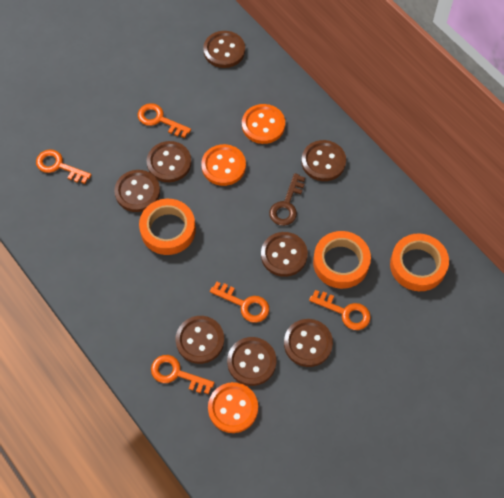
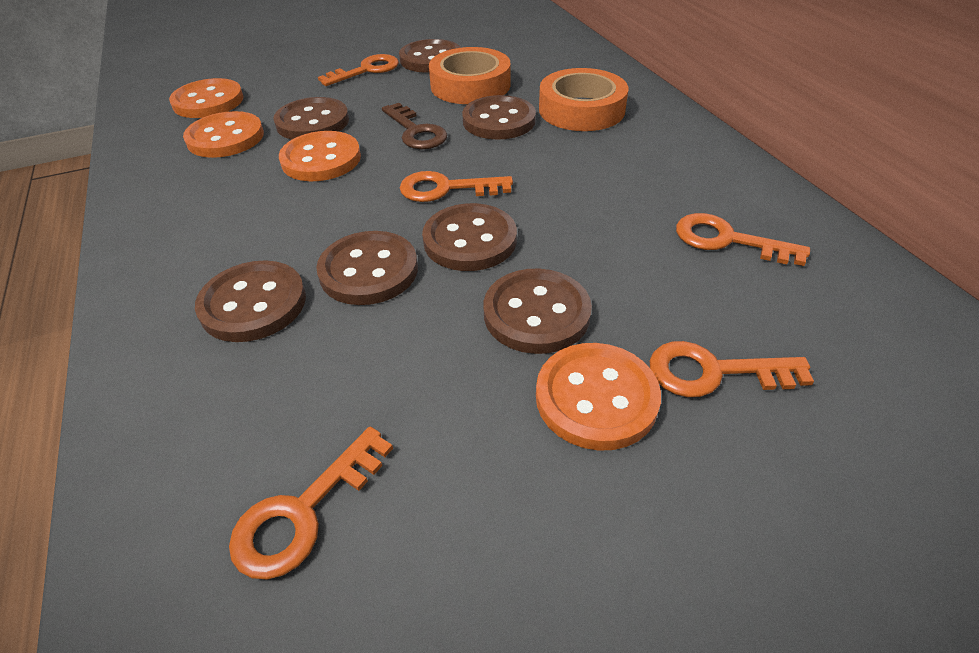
brown button: [114,170,160,212] [147,141,192,182] [176,316,224,364] [203,31,245,68] [227,337,276,386] [261,232,308,277] [284,319,333,367] [301,140,346,181] = 8 -> [195,260,306,342] [273,97,349,140] [316,231,418,305] [399,39,461,73] [422,203,517,271] [462,95,536,140] [483,268,592,354] = 7
orange button: [201,144,246,186] [208,382,258,433] [242,104,285,144] = 3 -> [169,78,244,118] [183,111,264,158] [279,131,361,181] [536,343,661,451] = 4
orange tape: [139,199,196,255] [313,231,371,289] [390,234,449,291] = 3 -> [429,47,510,104] [539,68,628,131] = 2

